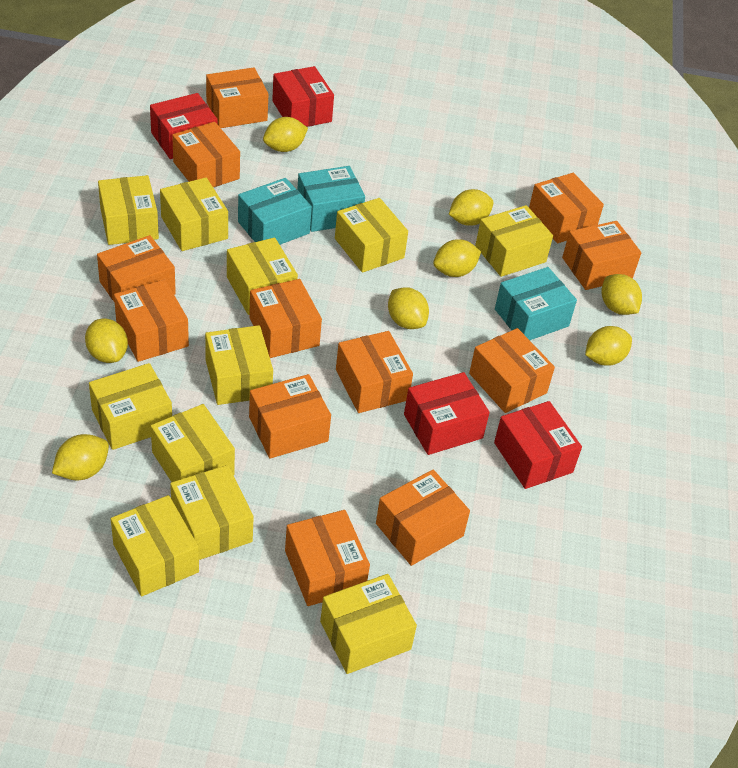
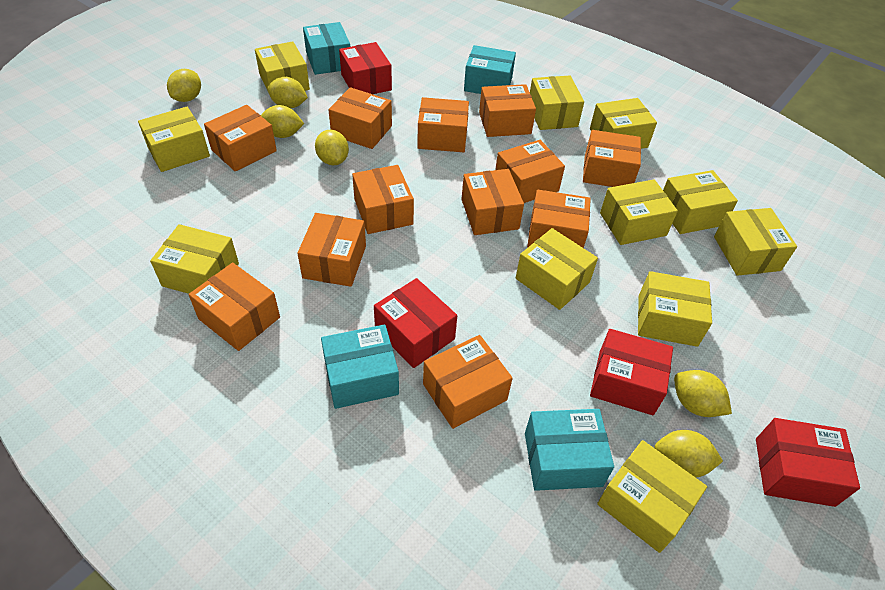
turquoise box: [238,178,312,245] [297,166,365,232] [495,267,577,340] = 3 -> [303,22,350,75] [321,325,399,409] [464,45,516,94] [525,409,614,491] = 4
yellow lemon: [52,434,109,480] [85,318,128,363] [263,117,308,152] [388,287,429,329] [433,239,481,277] [449,189,493,226] [585,326,632,366] [602,274,642,315] = 8 -> [167,69,201,102] [261,105,304,138] [267,77,308,108] [315,130,349,165] [654,430,723,478] [674,370,732,417] = 6

